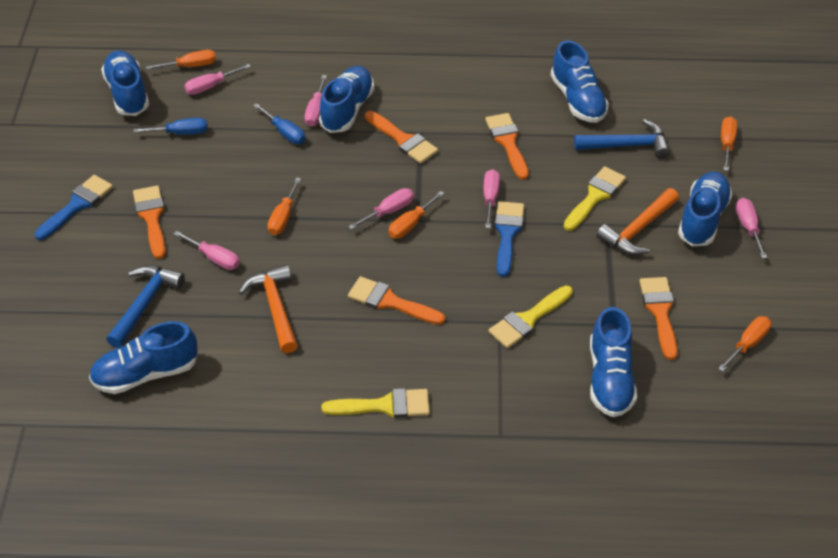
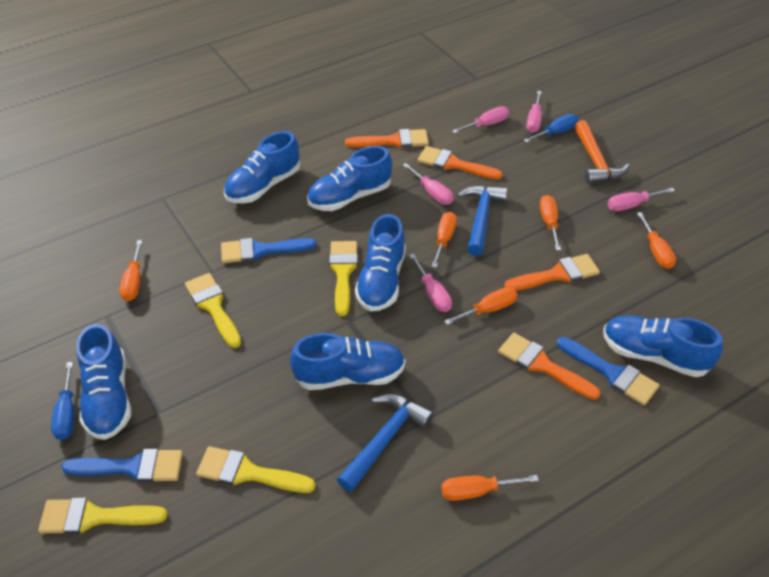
blue brush: [34,175,113,240] [495,201,524,277] = 2 -> [61,449,183,483] [221,238,316,263] [557,337,659,406] = 3
orange brush: [133,186,166,259] [348,276,445,325] [365,111,438,164] [485,113,529,180] [639,277,678,360] = 5 -> [345,129,429,148] [418,146,503,180] [498,333,601,400] [504,254,600,291] = 4
orange hammer: [239,265,298,353] [596,188,679,255] = 2 -> [574,120,629,184] = 1
orange screwdriver: [146,50,216,70] [267,177,301,235] [388,191,445,239] [718,316,771,372] [721,116,737,171] = 5 -> [120,240,142,301] [431,212,457,268] [441,475,539,501] [444,287,517,325] [540,195,561,250] [637,212,676,269] = 6
pink screwdriver: [173,231,240,270] [184,64,251,95] [305,75,327,127] [348,188,414,230] [483,169,500,228] [736,198,767,259] = 6 -> [403,163,454,205] [409,254,452,312] [452,106,509,134] [526,91,542,133] [608,188,675,211] = 5
yellow brush: [322,388,430,418] [488,286,573,348] [564,166,626,231] = 3 -> [38,498,168,534] [185,273,241,348] [196,446,316,493] [329,241,358,316] = 4

